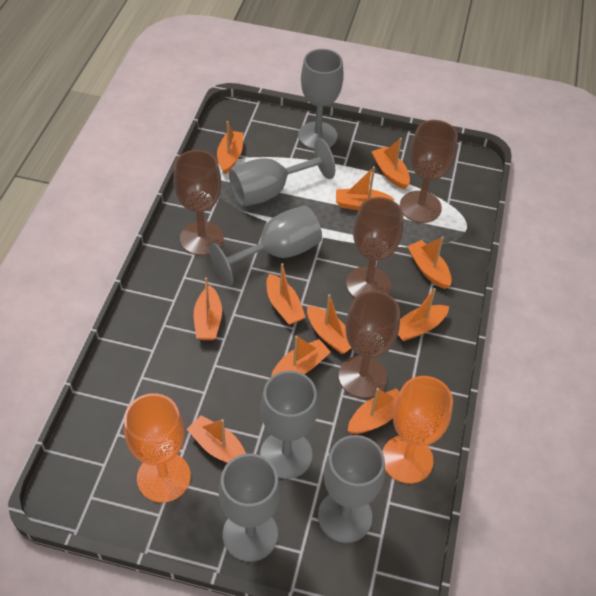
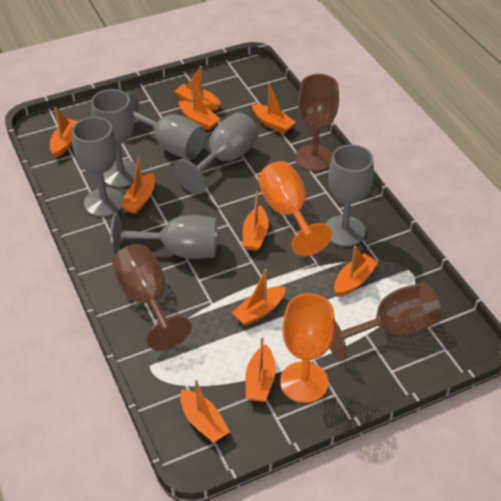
brown goblet: [173,150,224,256] [338,291,400,398] [346,197,403,298] [400,120,458,223] = 4 -> [112,244,192,351] [295,74,339,171] [330,283,441,361] = 3
orange boat: [187,415,246,463] [194,277,222,340] [217,121,243,174] [266,263,306,325] [271,336,331,377] [307,294,351,354] [336,166,395,210] [348,388,399,434] [371,138,410,189] [398,288,449,341] [407,236,452,289] = 11 -> [50,107,78,158] [121,156,155,214] [175,66,221,110] [179,79,220,130] [180,380,230,443] [232,269,286,326] [243,191,269,251] [246,337,276,402] [252,82,296,133] [334,246,379,297] = 10

